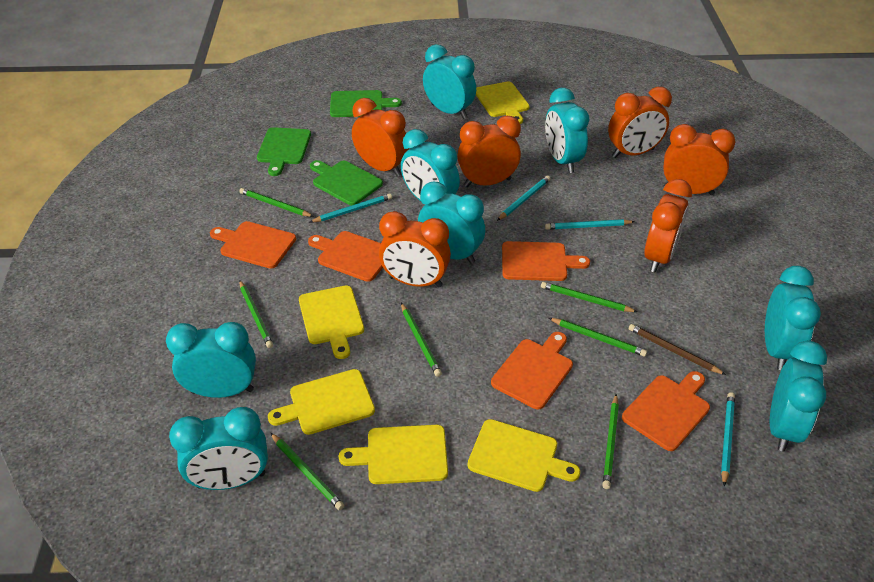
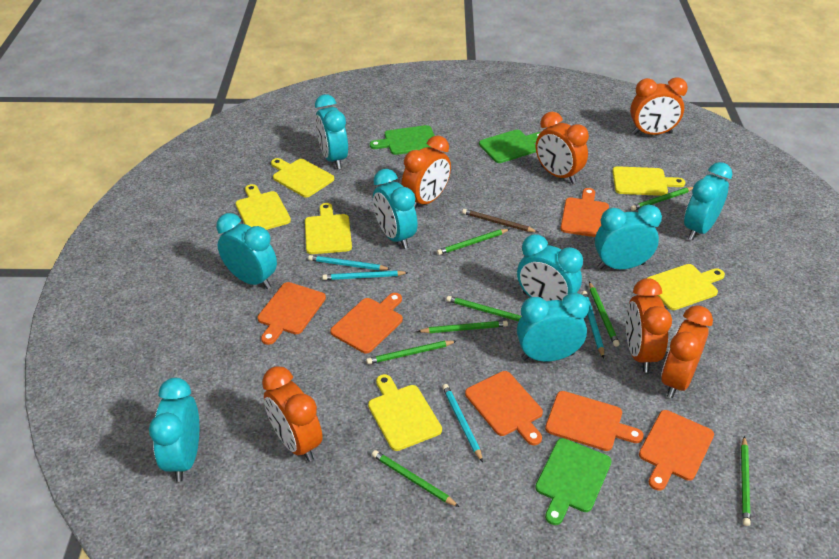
green pencil: [239,188,314,217] [239,280,273,348] [271,433,344,510] [401,303,442,377] [541,282,637,312] [549,318,647,357] [602,394,619,489] = 7 -> [366,341,456,364] [372,450,459,507] [417,321,508,333] [437,229,510,255] [446,296,521,321] [589,282,620,347] [631,187,693,211] [741,436,751,526] = 8
orange cutting board: [210,221,296,268] [308,231,383,282] [491,332,573,409] [502,241,590,281] [622,371,710,451] = 5 -> [258,282,326,345] [330,293,403,354] [465,371,543,445] [545,391,643,451] [560,188,609,237] [639,410,714,491] = 6
yellow cutting board: [268,369,375,435] [299,285,364,359] [339,425,448,484] [468,419,580,492] [476,81,529,124] = 5 -> [236,184,291,230] [271,158,334,198] [305,203,352,254] [368,374,442,451] [612,166,685,196] [647,264,725,310] = 6

